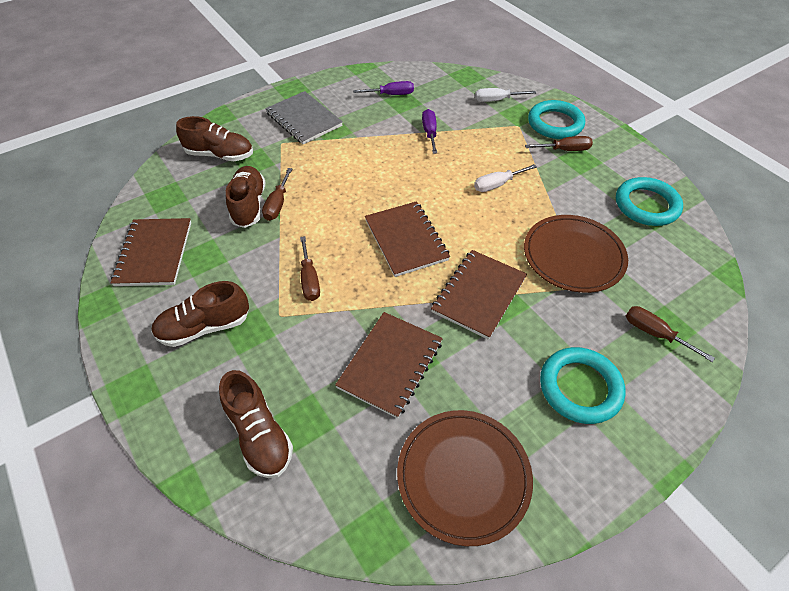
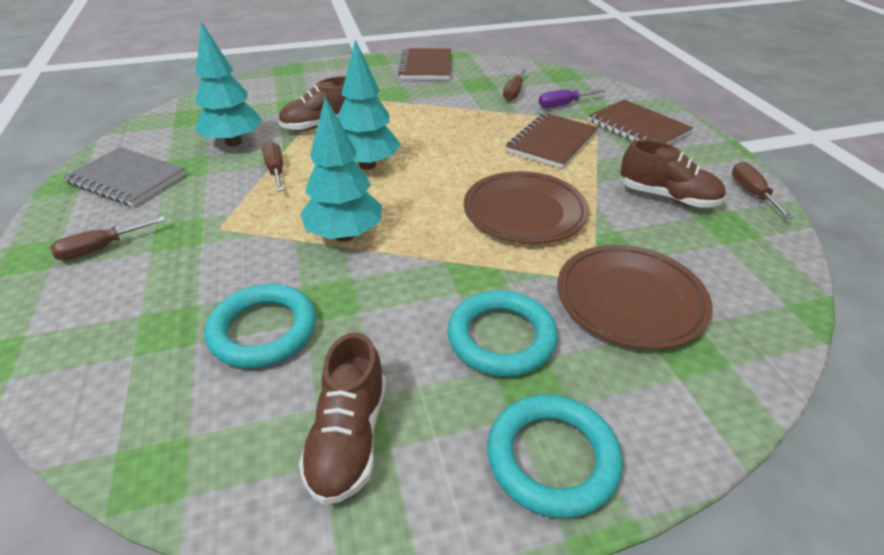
brown notebook: [111,218,191,286] [335,312,443,419] [365,201,450,277] [431,250,527,340] = 4 -> [398,48,451,79] [506,113,598,169] [588,99,693,144] = 3
brown shoe: [151,281,249,347] [176,116,253,161] [219,370,293,478] [226,166,265,228] = 4 -> [278,76,346,131] [299,332,386,505] [621,140,726,208] = 3
purple screwdriver: [353,81,414,95] [422,109,437,154] = 2 -> [539,89,605,108] = 1
turquoise tree: none = 0 -> [195,22,262,147] [300,97,382,242] [337,39,401,170] = 3
white screwdriver: [474,164,537,192] [475,88,536,102] = 2 -> none = 0

